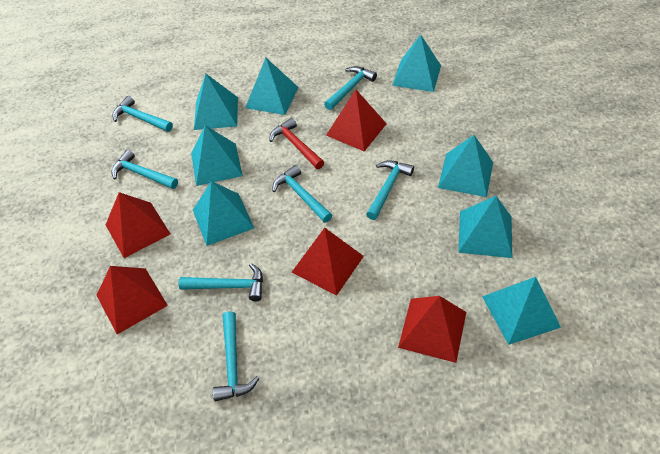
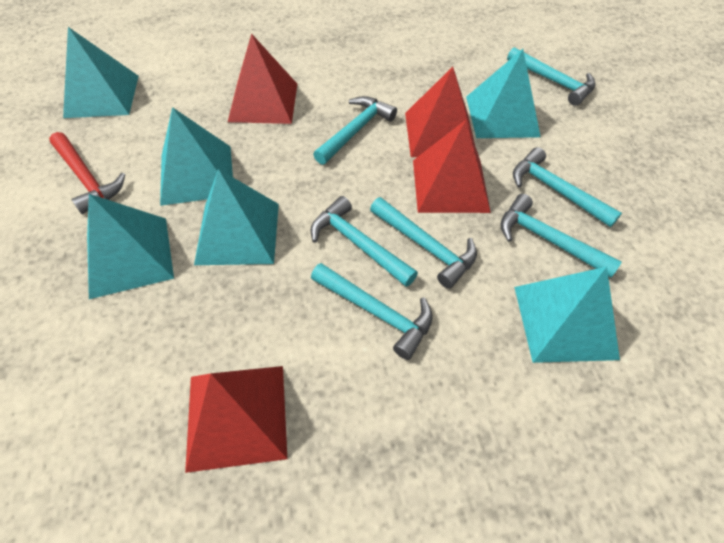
red pyramid: [97,266,168,334] [106,192,170,258] [292,228,364,296] [326,90,387,151] [398,296,466,363] = 5 -> [185,366,287,473] [228,33,297,124] [405,67,475,157] [413,120,491,213] = 4
turquoise pyramid: [191,125,243,186] [193,181,254,246] [194,74,238,130] [245,58,299,115] [392,34,441,92] [438,135,493,197] [458,196,512,258] [482,277,561,345] = 8 -> [63,27,139,118] [87,194,174,299] [160,107,233,206] [194,169,279,265] [466,49,541,138] [514,267,620,363] = 6

